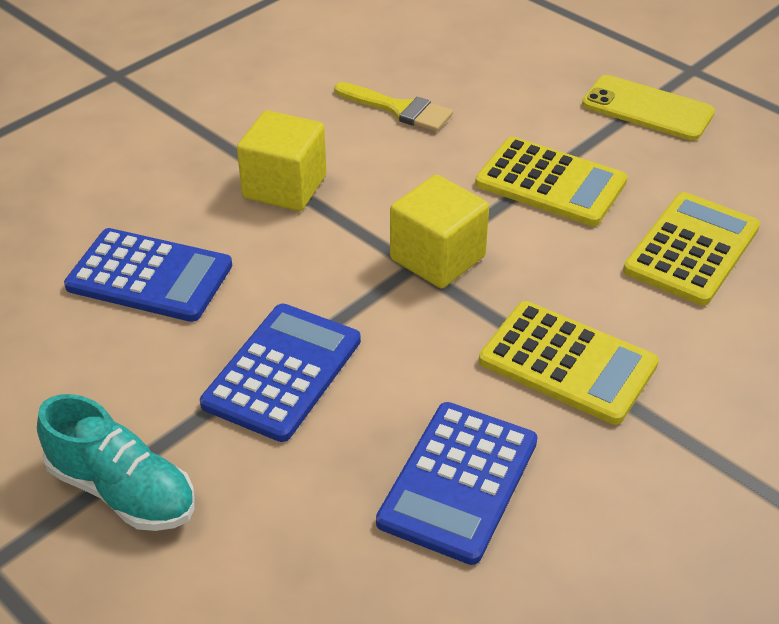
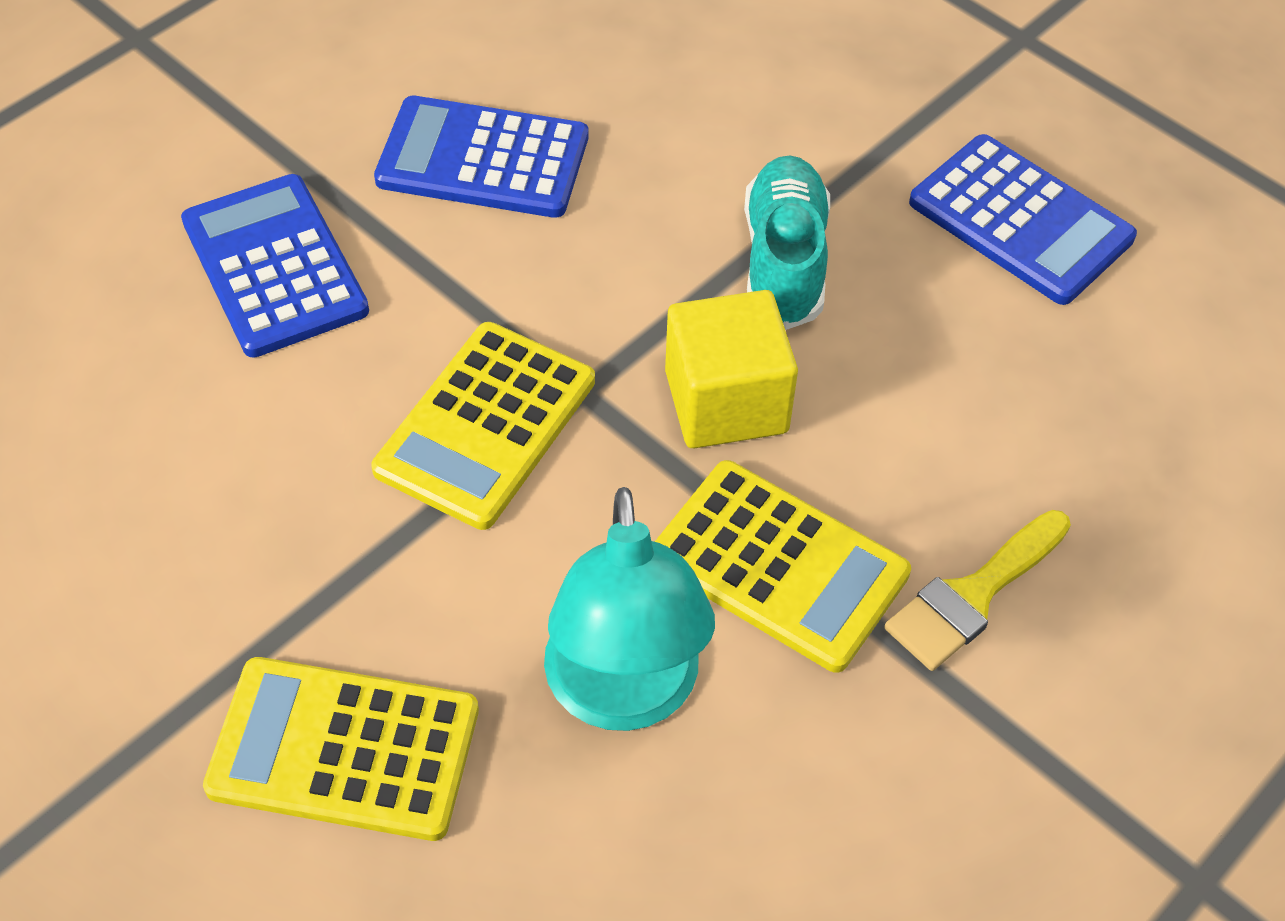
turquoise lamp: none = 0 -> [544,487,715,731] = 1
yellow cube: [237,110,326,211] [390,175,489,289] = 2 -> [665,290,798,448] = 1
yellow phone: [582,75,715,140] = 1 -> none = 0

